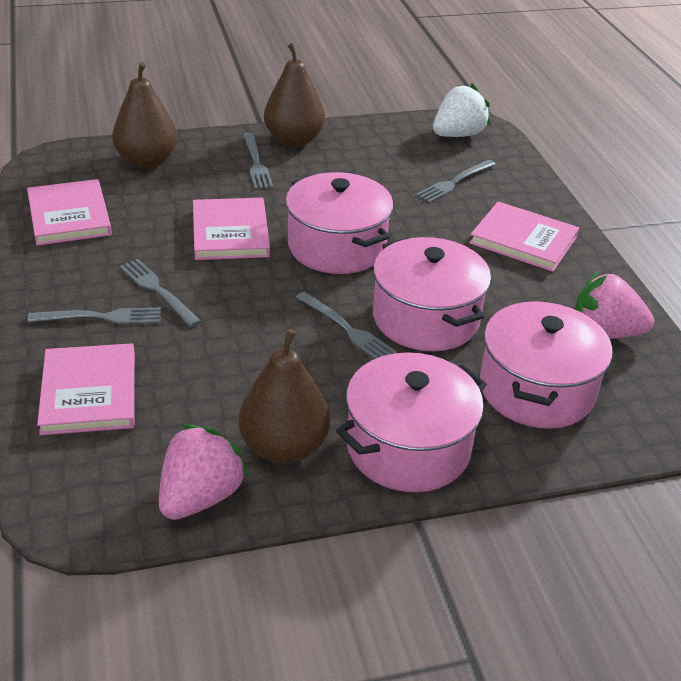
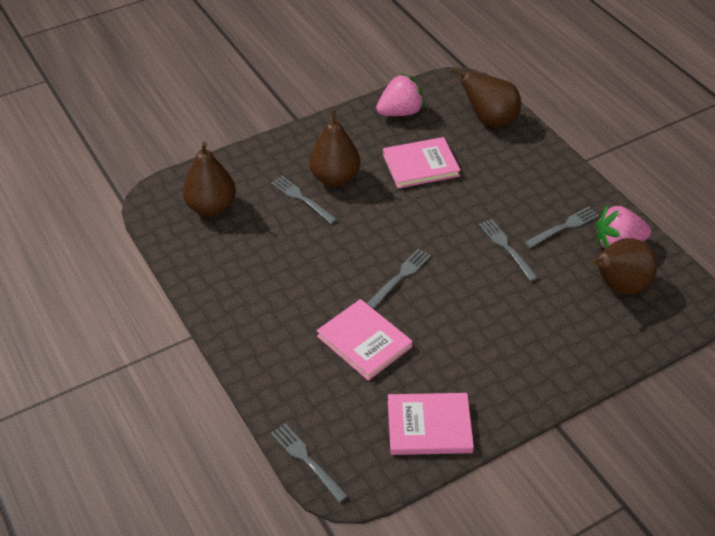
brown pear: [112,62,178,169] [239,329,330,464] [264,43,325,147] = 3 -> [182,142,236,216] [309,109,360,187] [451,68,521,127] [590,238,657,295] = 4
pink book: [27,179,112,246] [37,343,135,435] [193,198,270,260] [469,201,579,272] = 4 -> [316,299,413,381] [383,137,461,188] [388,393,474,455] = 3
pink pot: [285,172,393,274] [336,352,487,492] [373,237,491,351] [480,300,612,429] = 4 -> none = 0
white strawberry: [433,83,491,137] = 1 -> none = 0

